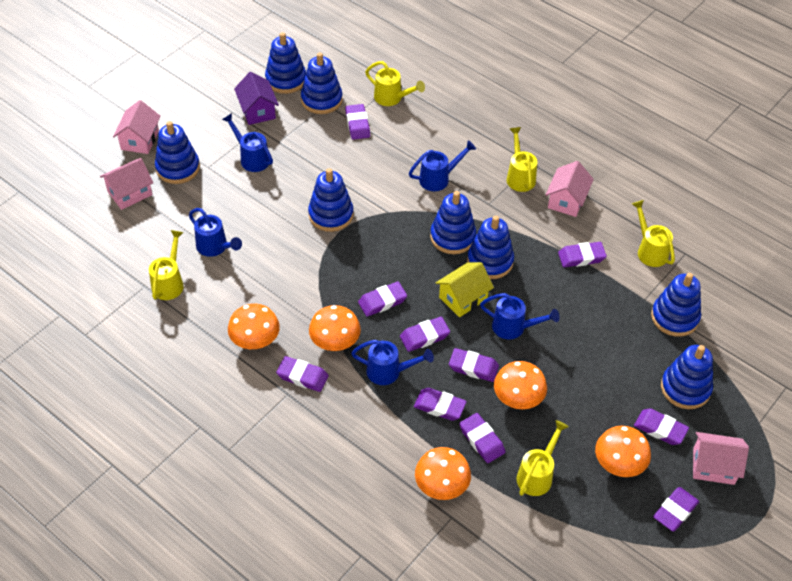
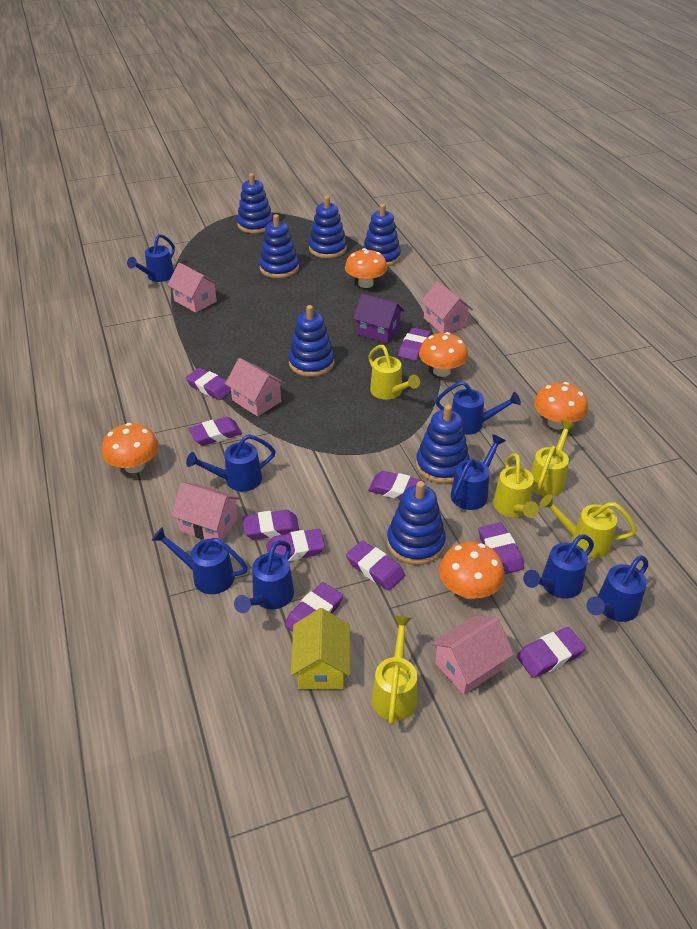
blue stacking toy: [155,121,200,184] [265,32,306,94] [301,53,343,114] [308,168,354,232] [430,191,476,254] [467,216,514,279] [651,273,701,337] [661,345,713,409] = 8 -> [237,173,273,234] [259,214,299,278] [288,305,335,377] [309,196,347,258] [362,204,401,267] [387,481,446,565] [416,404,470,484] = 7
blue watering can: [189,208,242,257] [222,113,273,172] [351,340,434,385] [409,140,476,191] [480,293,560,339] = 5 -> [127,234,175,282] [152,527,248,594] [186,434,276,491] [234,540,294,613] [436,381,521,435] [451,434,505,510] [523,534,594,599] [586,555,648,622] = 8
pink house: [100,158,153,210] [113,100,161,154] [546,161,594,217] [693,432,749,485] = 4 -> [167,263,219,313] [172,482,240,540] [225,358,285,417] [420,281,473,333] [431,615,514,695] = 5

